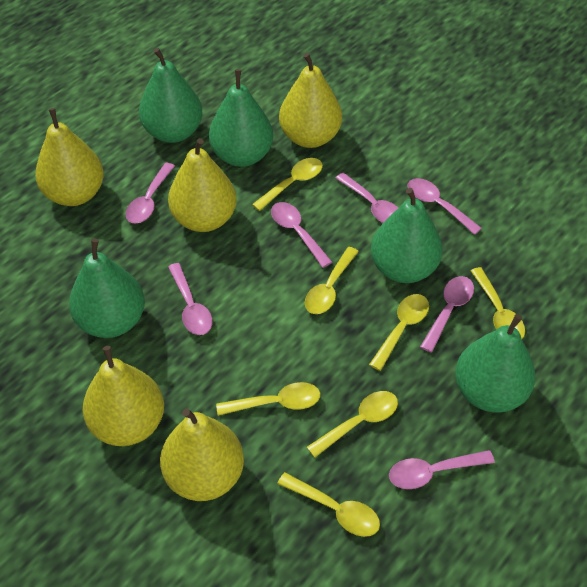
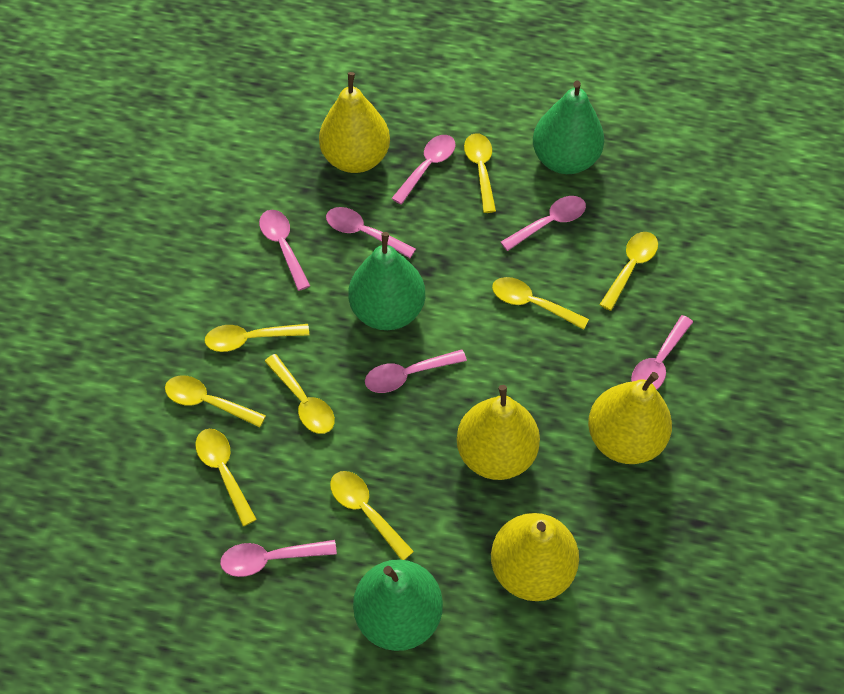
green pear: [69,238,145,338] [139,48,203,143] [209,69,273,167] [371,188,442,283] [455,314,535,413] = 5 -> [348,232,425,330] [353,559,443,651] [533,81,604,174] = 3
yellow pear: [35,108,104,206] [83,346,164,446] [160,408,244,501] [168,138,237,232] [279,53,342,148] = 5 -> [319,72,390,173] [457,385,540,480] [491,513,579,601] [588,372,672,464] = 4
yellow spoon: [216,382,320,416] [252,158,323,211] [277,472,380,537] [305,247,359,314] [307,391,398,458] [369,294,429,371] [471,267,525,339] = 7 -> [165,375,266,428] [195,429,257,526] [205,324,309,352] [265,354,335,434] [330,471,414,560] [464,133,496,213] [492,277,589,330] [599,232,658,311] = 8

